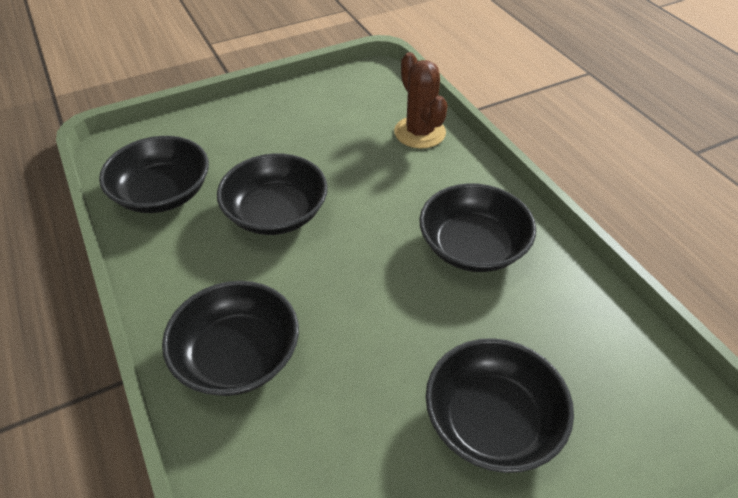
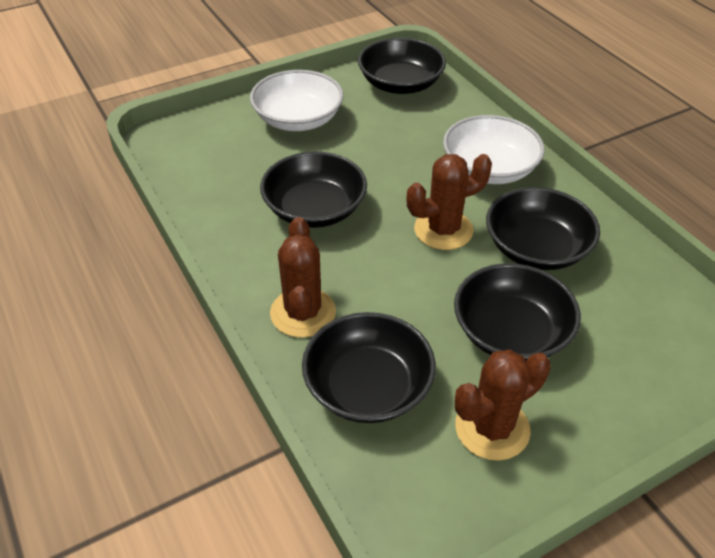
brown cactus: [394,52,448,148] = 1 -> [270,217,336,338] [406,154,492,250] [455,349,551,461] = 3
white bowl: none = 0 -> [250,70,344,131] [443,115,545,184] = 2

